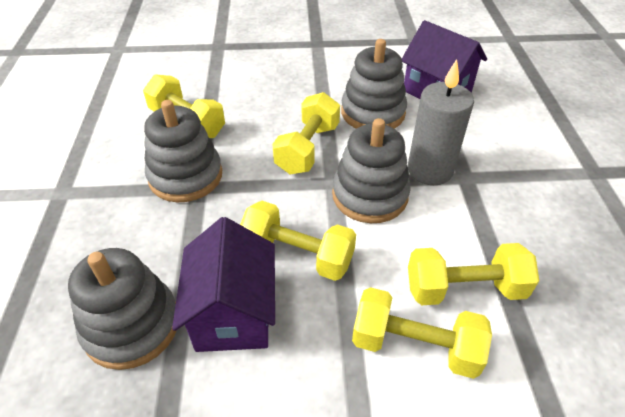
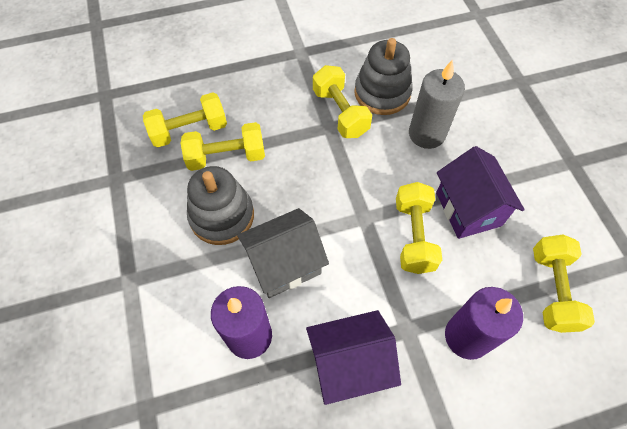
grey house: none = 0 -> [237,208,329,298] = 1
grey stacking toy: [68,248,177,370] [144,100,222,202] [332,118,411,223] [341,39,407,129] = 4 -> [187,166,254,245] [354,38,413,115] = 2
purple candle: none = 0 -> [211,286,272,359] [445,287,523,360] = 2

